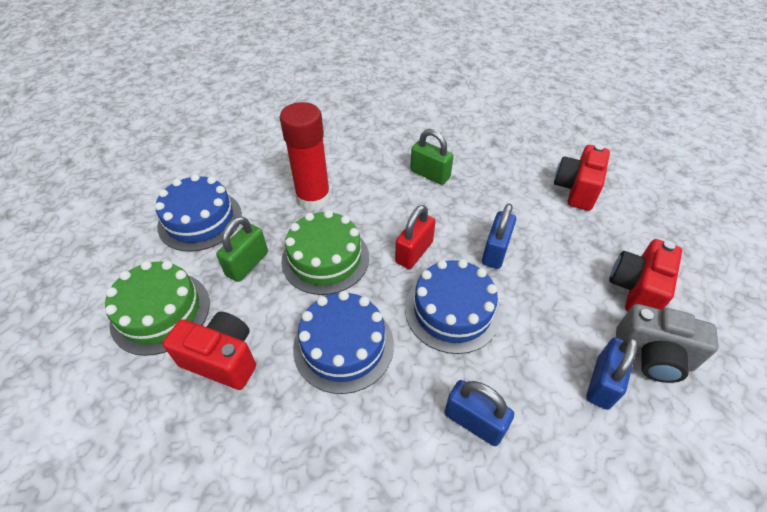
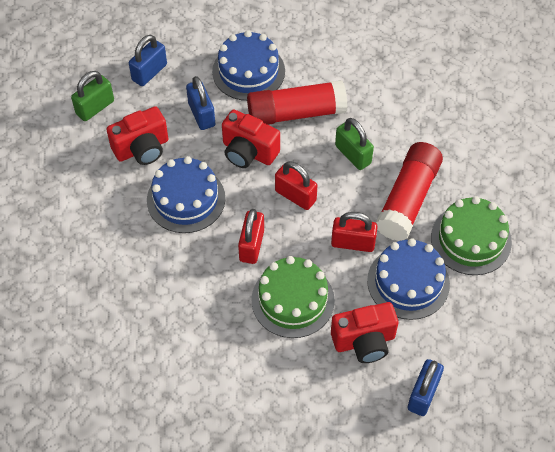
grey camera: [616,304,719,383] = 1 -> none = 0
red glue stick: [279,102,331,211] = 1 -> [247,80,348,125] [376,142,443,241] = 2
red padlock: [395,205,436,269] = 1 -> [238,209,264,264] [275,161,317,210] [331,212,378,252] = 3

